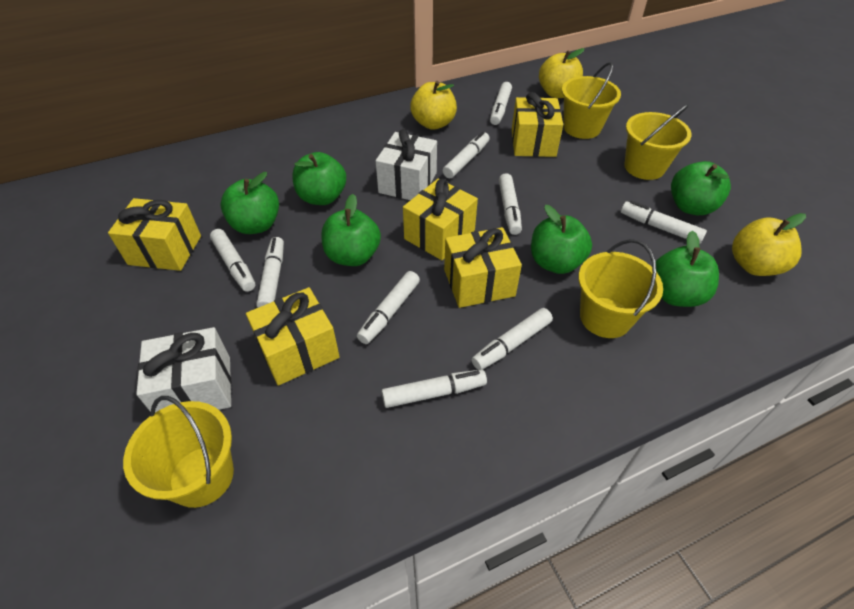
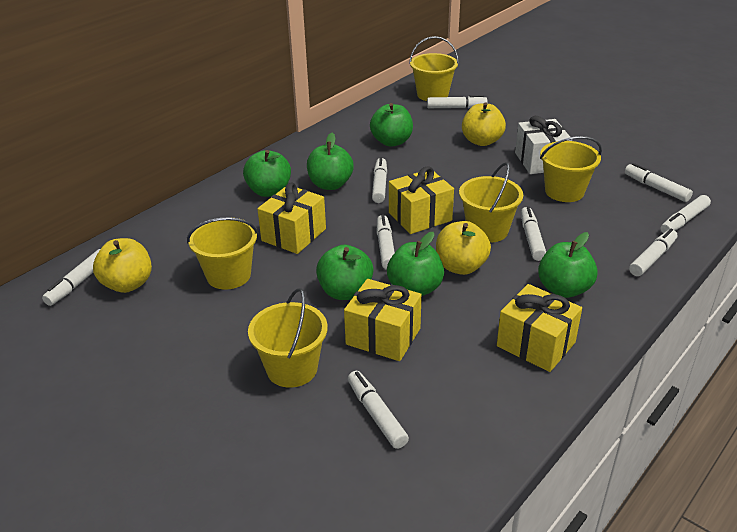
white gift: [136,327,231,413] [376,129,437,200] = 2 -> [515,116,572,174] = 1
yellow bucket: [123,396,234,508] [562,62,621,139] [578,239,663,338] [624,104,692,180] = 4 -> [187,217,258,290] [248,288,328,388] [409,36,459,101] [459,162,523,243] [540,136,602,202] = 5
yellow gift: [108,198,201,271] [246,287,340,386] [403,179,478,260] [444,227,522,308] [512,92,563,157] = 5 -> [257,182,326,254] [344,279,422,361] [389,166,454,234] [497,284,582,372] = 4

